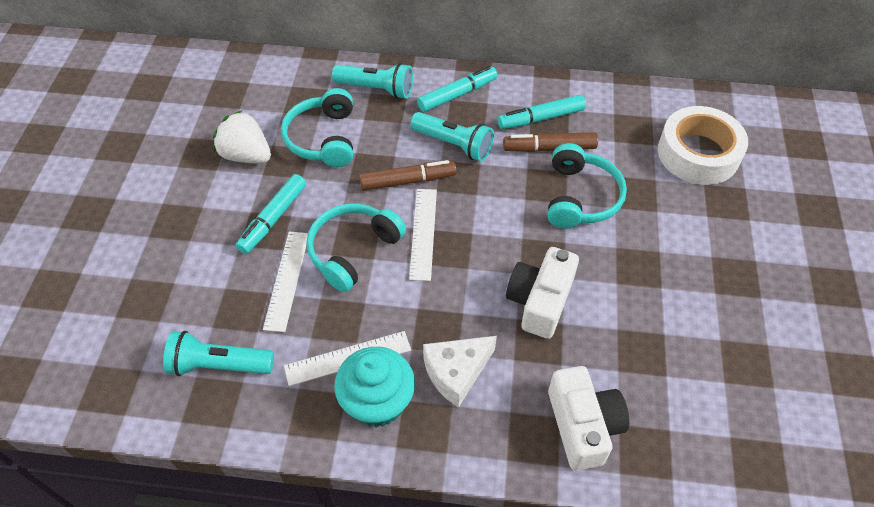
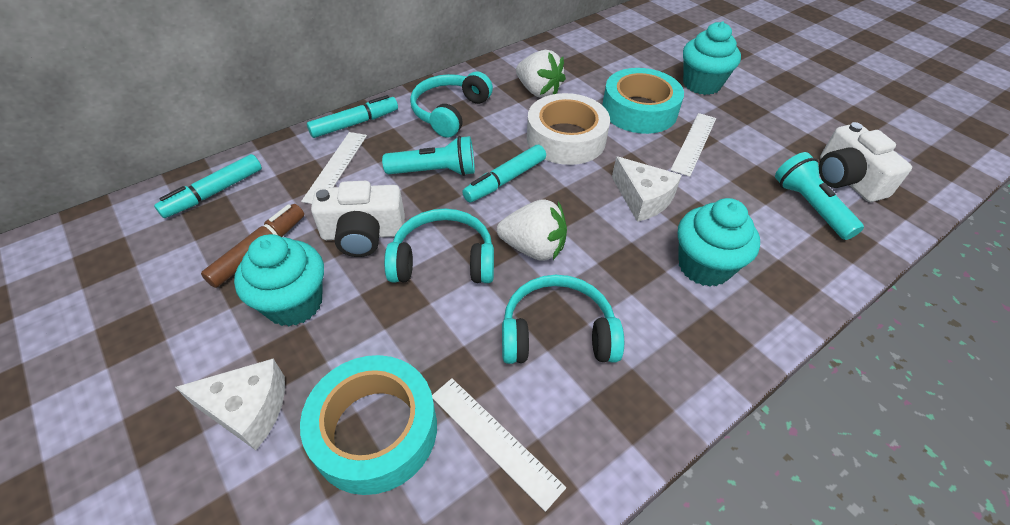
brown marker: [359,160,457,191] [503,132,598,152] = 2 -> [201,204,304,288] = 1
turquoise cupcake: [334,347,415,428] = 1 -> [234,234,324,326] [678,198,760,287] [683,21,741,95] = 3
turquoise flashlight: [163,331,274,376] [332,63,413,99] [410,112,494,161] = 3 -> [382,136,475,176] [775,152,864,240] = 2
turquoise tape: none = 0 -> [300,355,437,495] [602,68,684,134] = 2
white cheese: [423,336,497,408] = 1 -> [175,359,285,450] [612,156,682,222] = 2
white strawberry: [213,110,271,163] = 1 -> [497,200,567,261] [516,50,566,98] = 2

